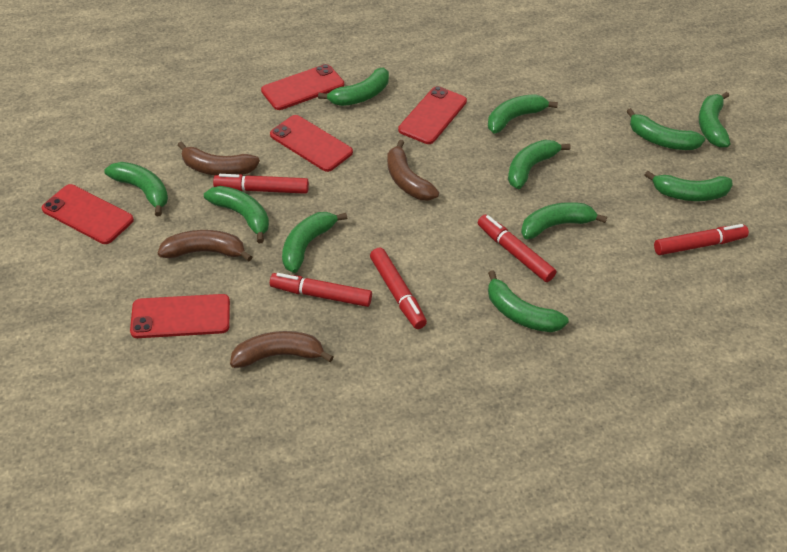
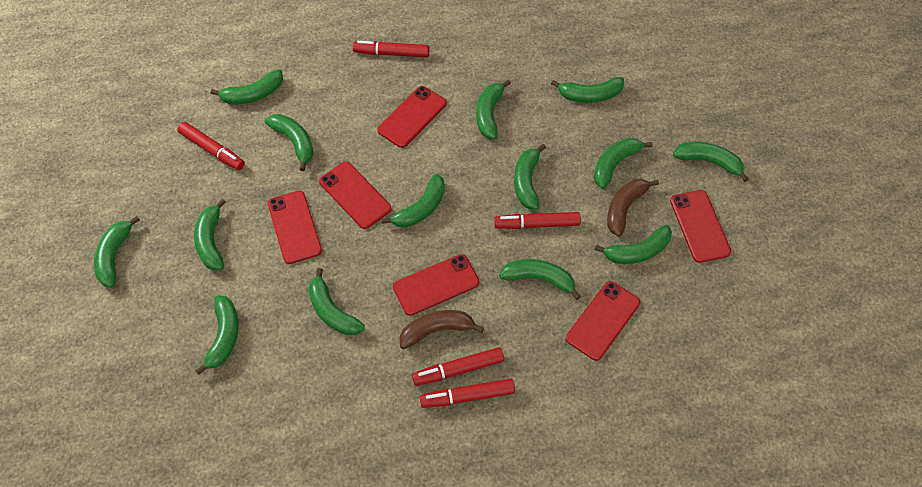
brown banana: [158,230,252,261] [177,142,260,176] [230,331,333,368] [387,140,439,200] = 4 -> [399,310,484,349] [607,179,659,237] = 2
green banana: [104,162,168,216] [204,186,269,243] [282,212,347,273] [318,68,389,106] [488,94,558,133] [488,270,569,332] [508,140,571,189] [521,202,607,239] [627,108,705,150] [645,171,733,201] [699,92,730,148] = 11 -> [94,216,140,288] [194,199,226,270] [195,295,239,375] [211,69,283,105] [265,114,314,171] [308,268,365,335] [382,174,445,227] [476,79,511,139] [499,259,581,300] [514,144,546,210] [551,77,624,103] [594,138,653,189] [594,225,672,264] [673,142,749,182] = 14
red phone: [41,184,134,244] [130,294,230,338] [261,64,344,110] [270,115,353,172] [398,86,467,144] = 5 -> [268,190,322,264] [319,162,392,229] [377,86,447,148] [393,254,479,316] [566,281,640,361] [670,190,731,263] = 6

